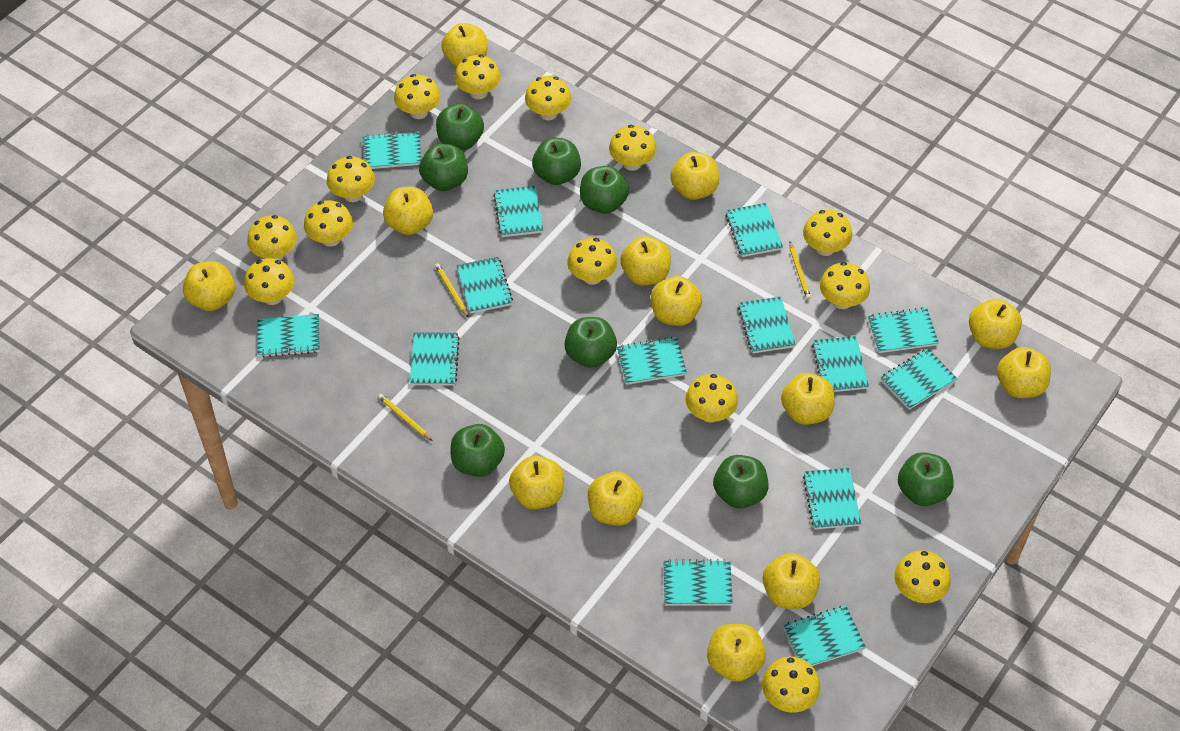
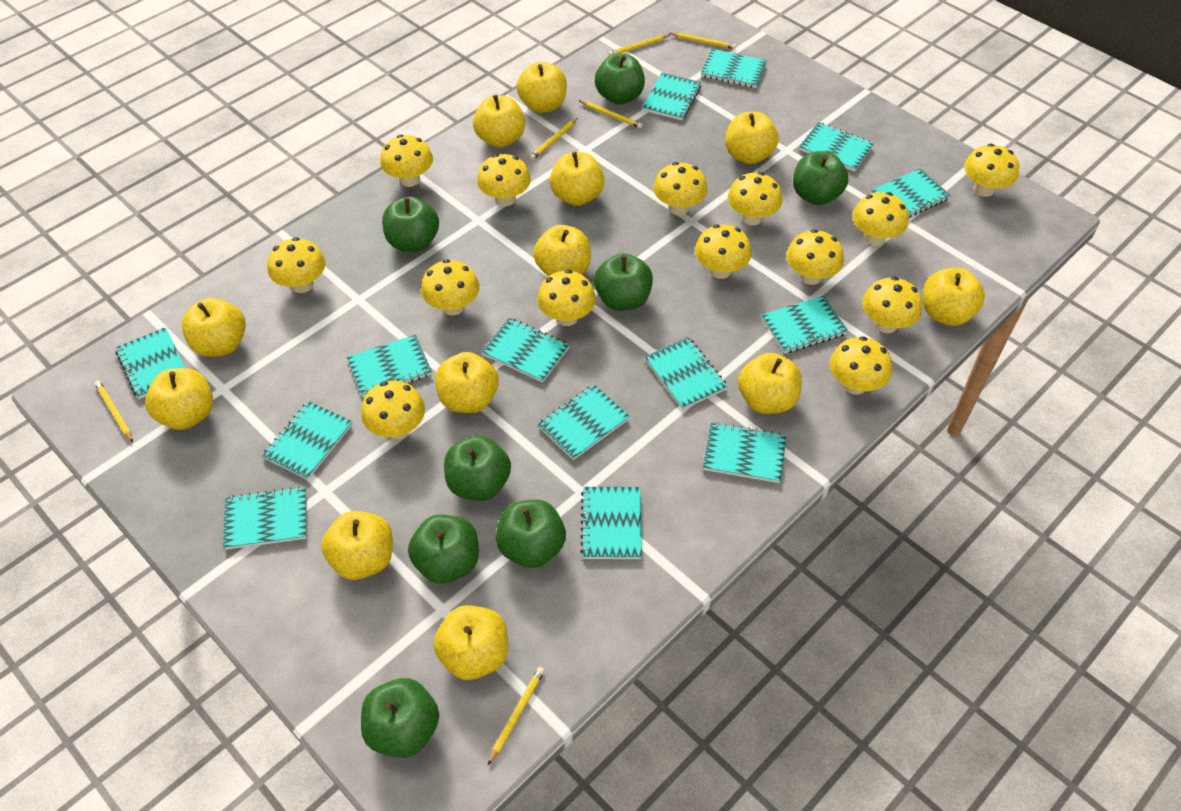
yellow apple: [183,261,235,311] [383,187,433,235] [441,23,488,67] [509,456,564,509] [588,471,643,525] [620,236,671,285] [651,276,702,326] [670,152,719,200] [707,624,766,682] [763,553,820,609] [781,373,835,425] [969,299,1022,349] [997,347,1051,398] = 13 -> [145,368,213,430] [182,298,246,357] [321,511,393,580] [433,605,508,680] [435,352,499,413] [473,95,525,148] [517,62,567,113] [533,225,591,276] [550,152,605,206] [725,112,778,164] [738,353,802,414] [923,268,985,326] = 12
yellow pencil: [378,394,432,441] [435,263,468,317] [789,242,811,299] = 3 -> [94,380,133,442] [488,667,545,765] [530,118,578,160] [579,100,642,128] [609,35,670,56] [669,32,736,49] = 6

